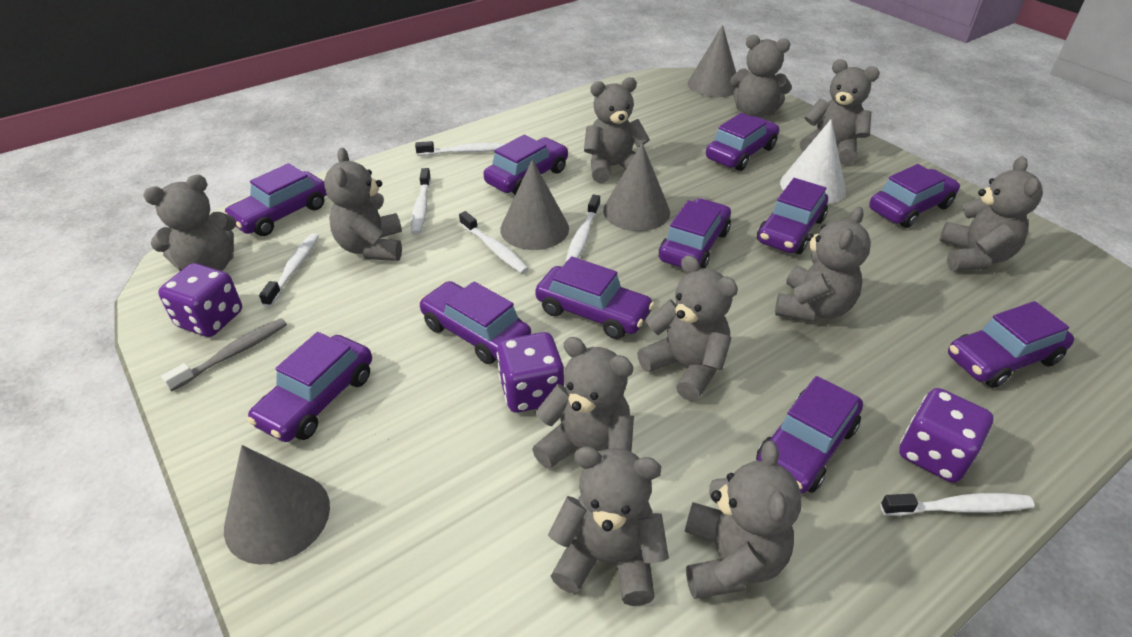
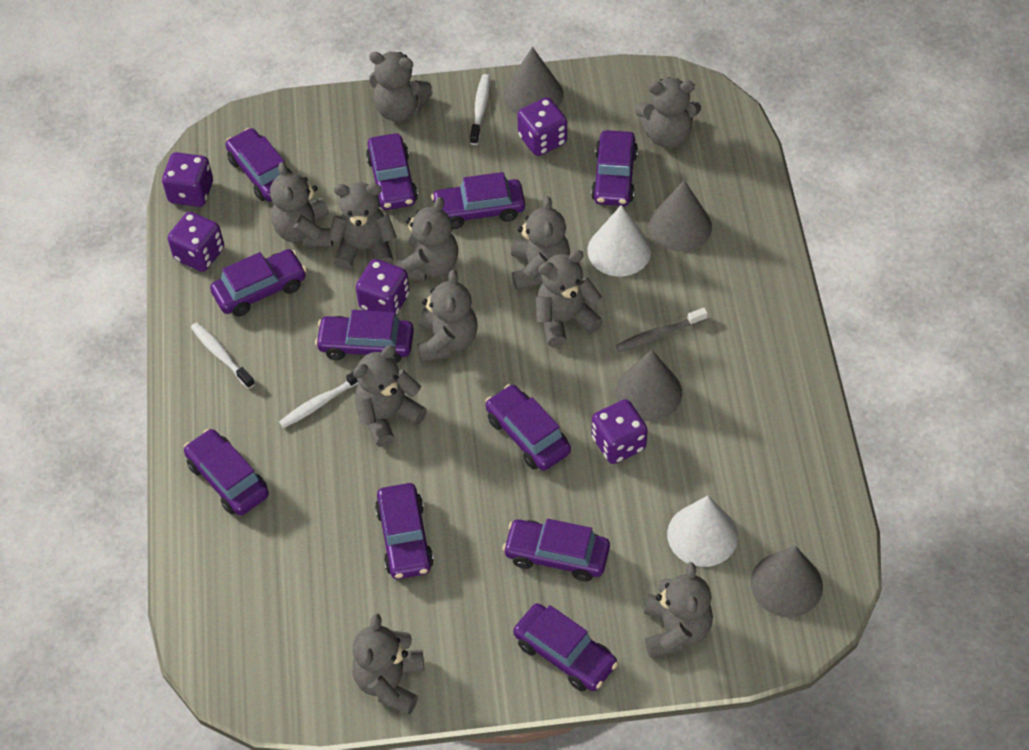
purple dice: [158,263,242,337] [497,332,564,413] [899,388,993,483] = 3 -> [162,152,213,207] [168,212,224,272] [356,259,410,315] [517,97,567,156] [592,399,648,464] = 5
white cone: [780,120,846,204] = 1 -> [588,205,651,276] [667,496,738,567] = 2
white toothbrush: [259,233,319,307] [411,168,431,235] [415,141,505,156] [459,211,529,274] [565,195,600,263] [880,493,1034,516] = 6 -> [191,322,255,389] [279,371,359,428] [470,74,490,145] = 3

